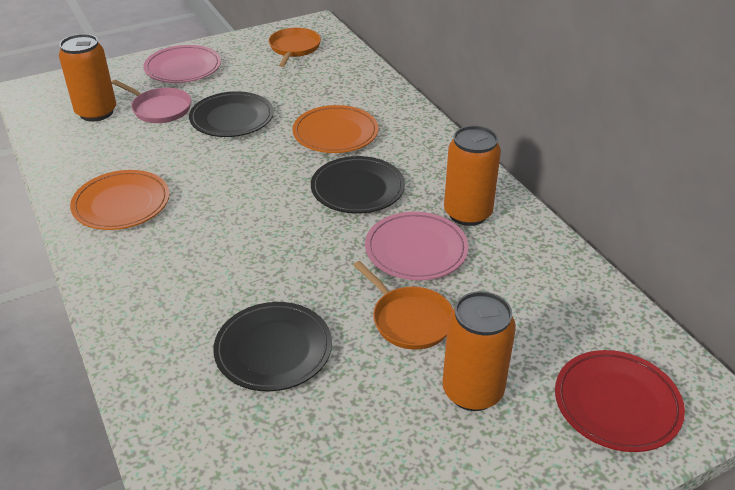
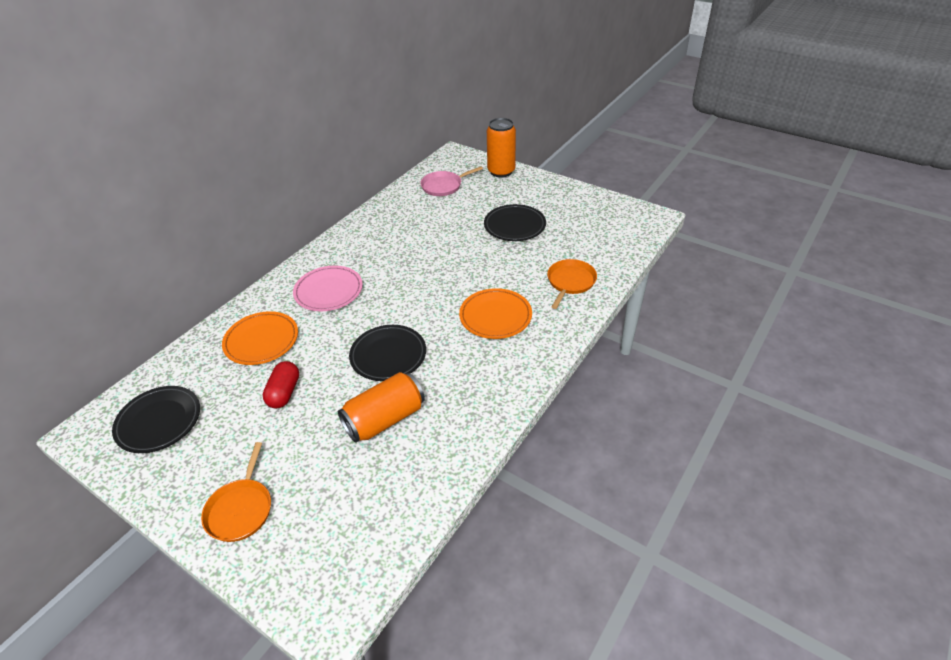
orange can: [59,34,116,122] [442,291,516,411] [444,126,501,226] = 3 -> [338,372,425,443] [487,118,516,178] = 2
pink plate: [143,45,221,83] [365,212,469,280] = 2 -> [293,266,363,311] = 1
red capsule: none = 0 -> [263,361,299,408] = 1
red plate: [555,350,685,452] = 1 -> none = 0

